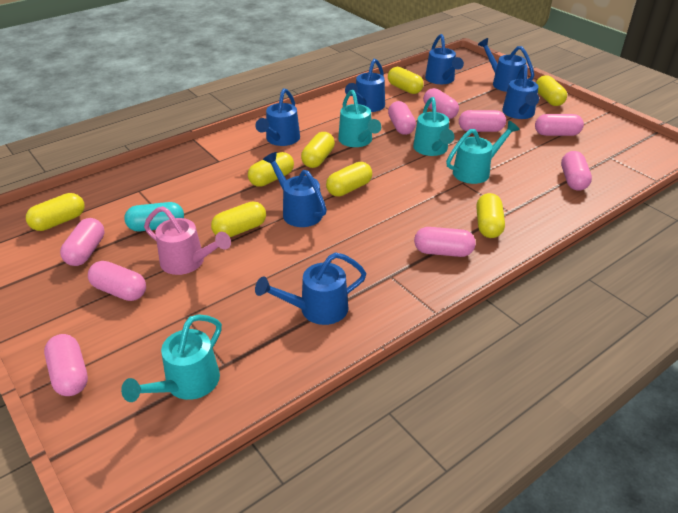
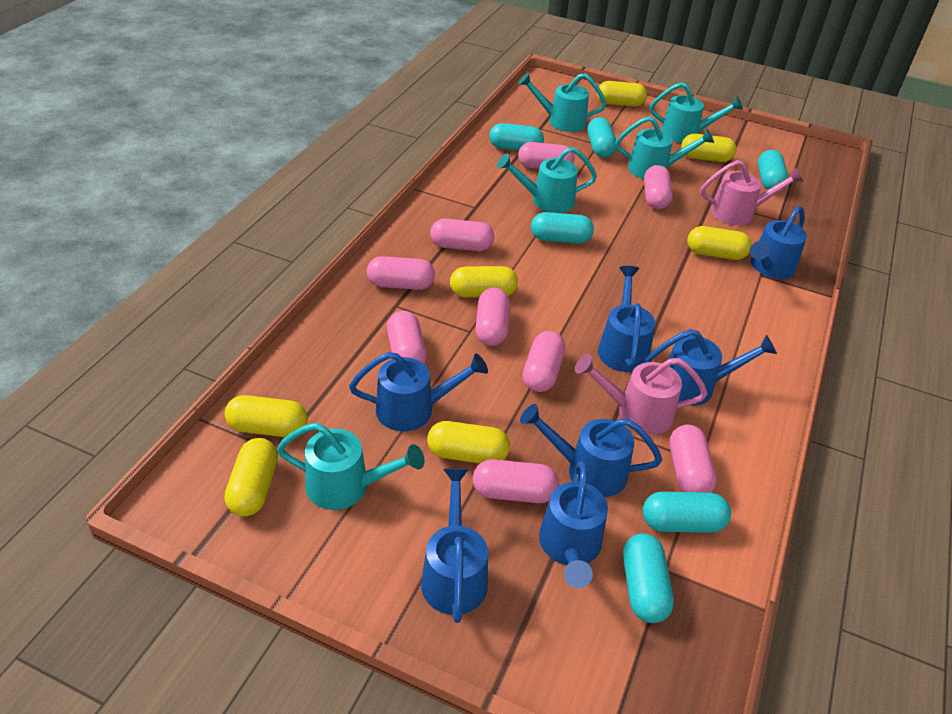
pink watering can: [144,206,231,275] = 1 -> [575,354,708,435] [700,160,804,225] = 2
turquoise capsule: [124,202,184,231] = 1 -> [489,123,544,151] [531,212,594,243] [587,117,616,158] [623,533,674,623] [643,491,731,533] [758,150,788,190] = 6
turquoise watering can: [121,314,222,402] [338,90,381,147] [413,97,454,156] [446,121,520,184] = 4 -> [277,423,425,510] [497,147,597,213] [518,73,606,132] [615,116,714,179] [650,82,743,143] = 5
yellow capsule: [26,193,84,231] [211,201,266,237] [248,152,294,187] [301,132,335,168] [326,162,372,196] [388,67,424,94] [476,193,505,238] [536,75,567,106] = 8 -> [225,395,308,437] [225,438,278,517] [427,421,510,463] [450,266,518,298] [597,81,647,107] [681,134,737,162] [687,226,752,260] = 7

